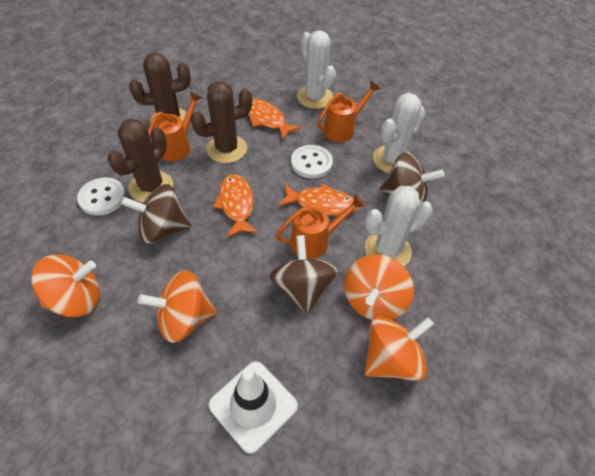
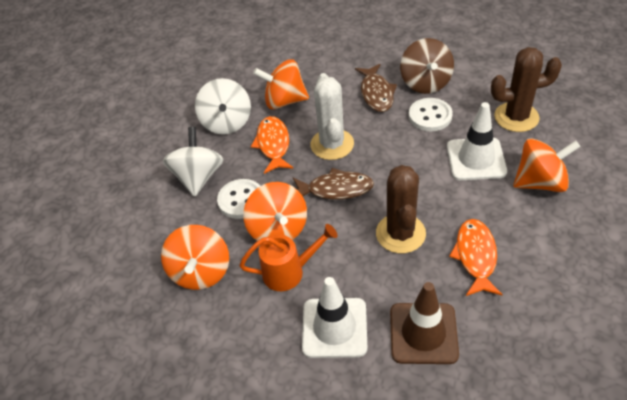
brown cactus: [107,119,173,203] [129,52,191,124] [191,81,252,163] = 3 -> [376,165,426,253] [491,47,562,132] = 2
brown fish: none = 0 -> [293,168,374,199] [355,64,397,112] = 2
brown spinning top: [121,184,192,243] [269,235,338,315] [379,153,444,203] = 3 -> [400,38,454,94] = 1
brown traffic cone: none = 0 -> [390,282,459,364] = 1
orange fish: [213,174,258,237] [248,98,301,141] [278,183,358,216] = 3 -> [251,116,293,174] [449,219,503,296] = 2
orange watering can: [148,92,202,162] [276,194,365,258] [317,81,380,142] = 3 -> [240,224,338,291] = 1
white cactus: [297,30,336,109] [364,186,433,266] [373,93,425,173] = 3 -> [310,73,354,160] = 1
white spinning top: none = 0 -> [163,127,224,197] [195,78,251,135] = 2
white traffic cone: [208,361,298,454] = 1 -> [302,277,368,358] [447,102,507,180] = 2

